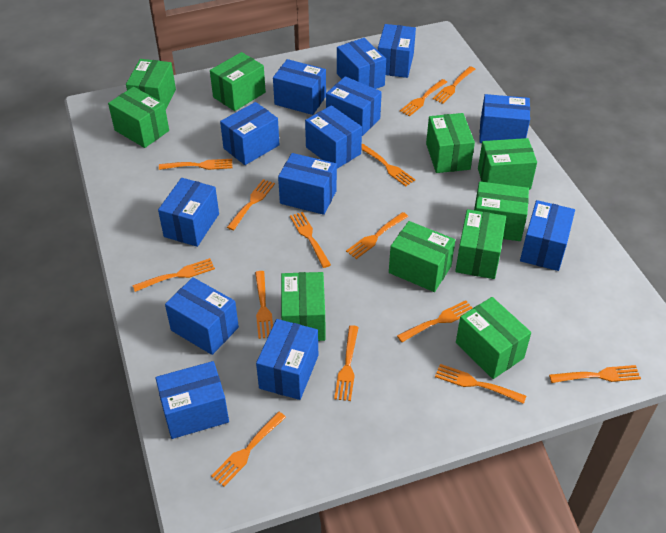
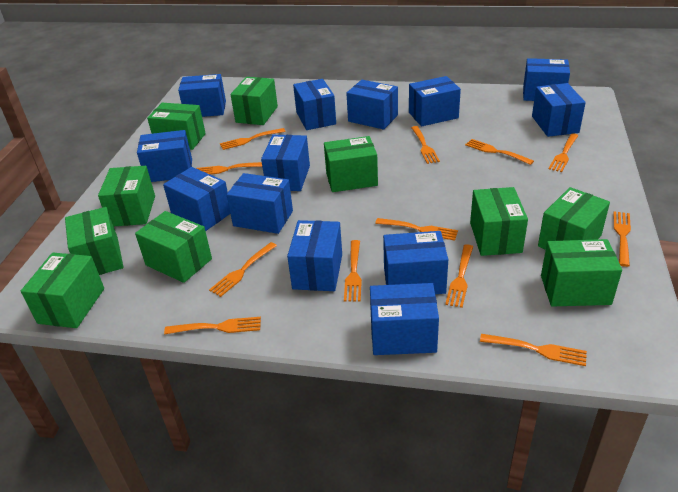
orange fork: [132,258,215,292] [159,159,232,170] [211,412,286,486] [227,179,275,230] [255,271,273,339] [290,212,331,268] [334,325,359,401] [346,212,408,259] [361,144,415,186] [397,300,472,342] [400,79,447,116] [433,66,475,104] [435,364,526,404] [549,365,641,383] = 14 -> [164,317,261,334] [196,162,262,175] [209,242,277,297] [220,128,286,150] [344,240,362,301] [375,218,458,241] [411,126,440,164] [445,244,473,308] [465,139,534,165] [480,334,587,366] [548,133,578,172] [613,212,631,267] = 12

